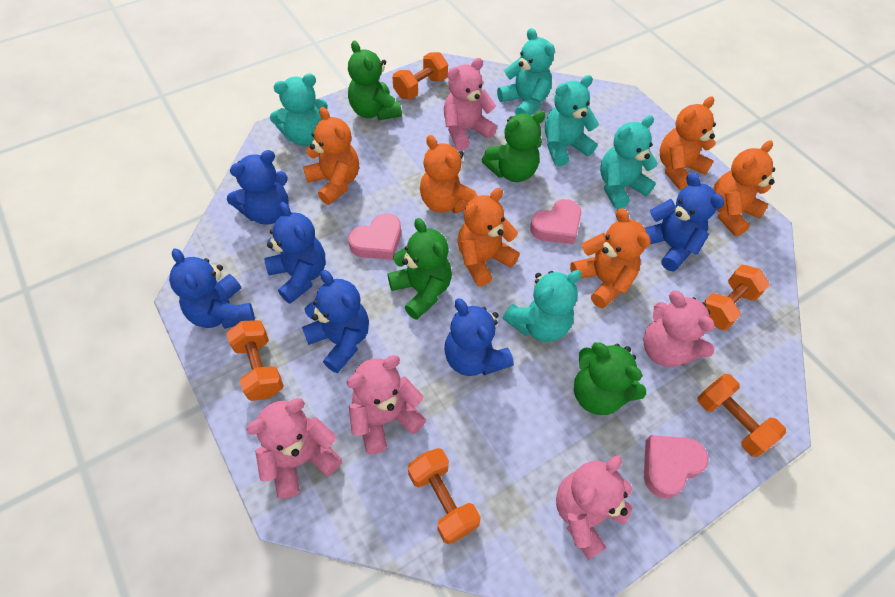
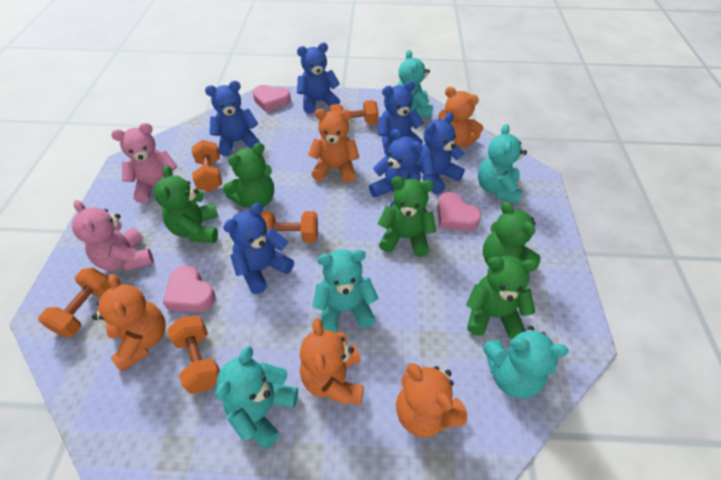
green teddy bear: [348,41,402,120] [388,218,452,320] [482,111,546,182] [574,342,646,415] = 4 -> [154,165,219,243] [223,143,274,208] [378,176,436,257] [466,256,538,339] [483,201,541,268] = 5
orange teddy bear: [303,107,359,205] [420,135,478,214] [457,188,520,286] [570,208,651,308] [659,96,716,190] [713,140,775,236] = 6 -> [92,274,166,372] [300,318,364,405] [308,109,359,182] [396,363,467,437] [438,87,483,148] = 5
pink teddy bear: [246,398,342,499] [347,355,426,454] [444,58,497,150] [556,455,633,560] [643,291,715,367] = 5 -> [72,200,154,271] [111,123,178,203] = 2

